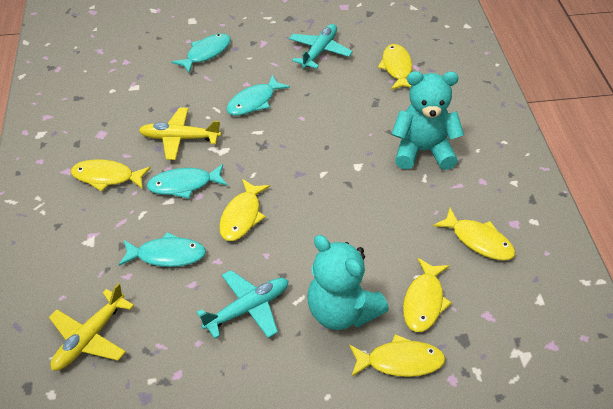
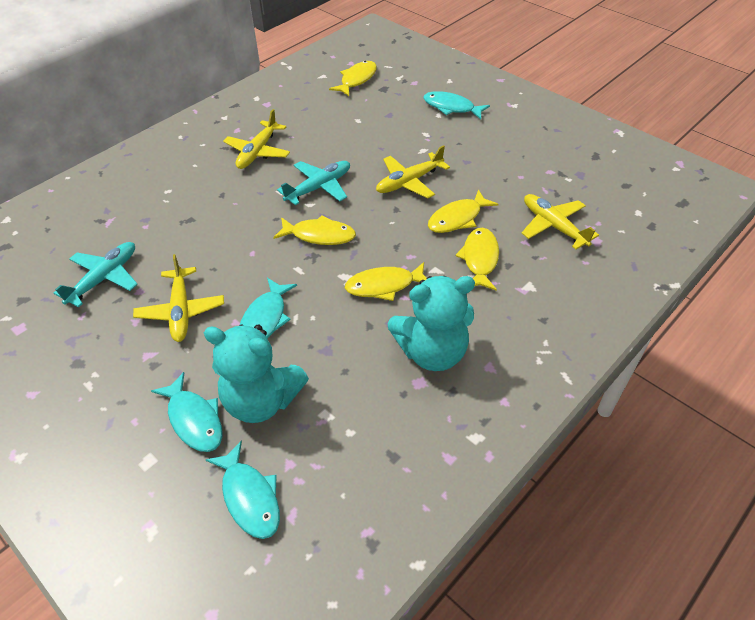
yellow fish: [71,159,151,192] [219,179,270,241] [349,334,445,377] [378,44,412,90] [403,258,452,332] [433,208,516,260] = 6 -> [273,215,356,245] [329,61,377,96] [345,262,427,301] [428,189,499,233] [456,228,499,291] = 5
yellow plane: [49,283,134,371] [139,107,221,160] = 2 -> [133,254,224,342] [223,109,290,169] [376,145,450,199] [522,194,599,249] = 4

